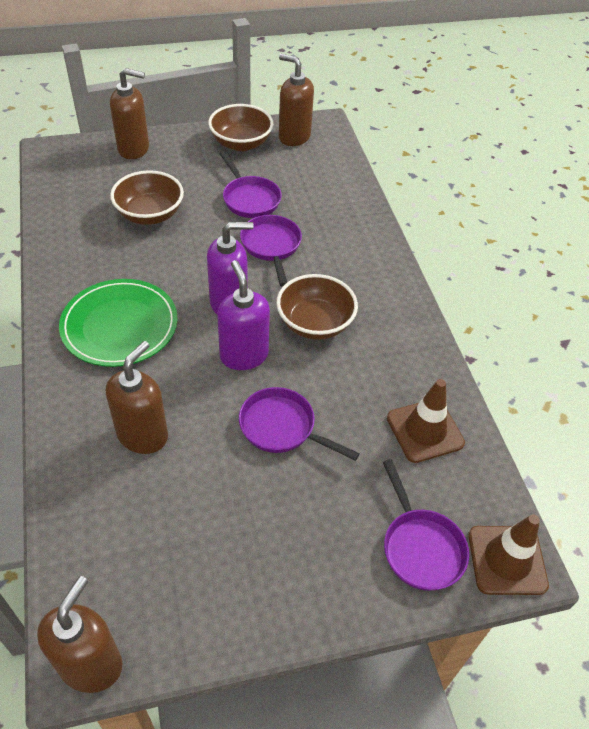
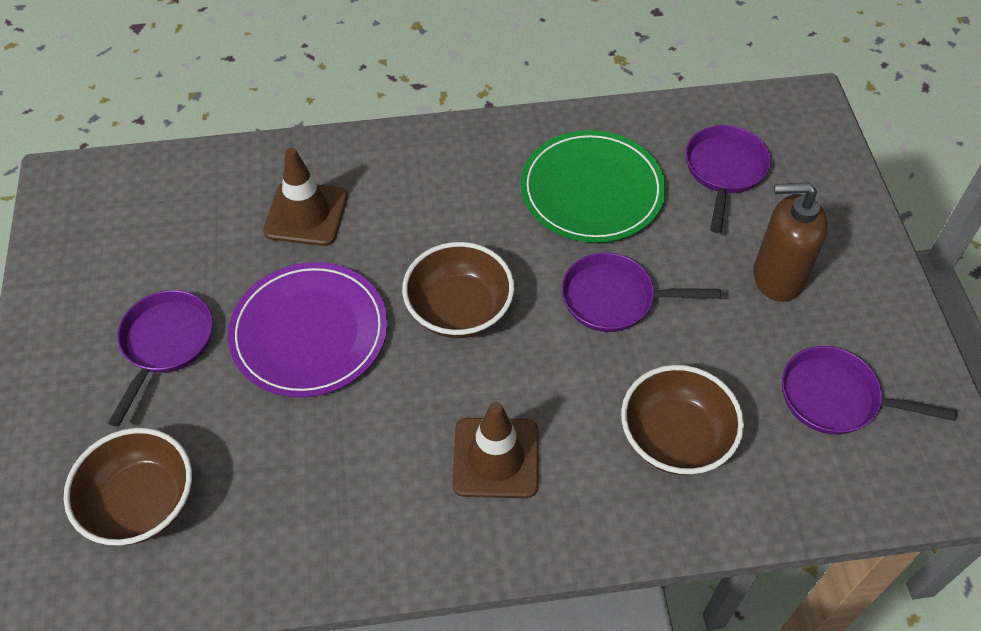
brown soap dispenser: [37,576,122,693] [106,341,168,454] [110,68,149,159] [279,54,314,146] = 4 -> [754,182,828,302] = 1
purple plate: none = 0 -> [228,262,388,397] = 1
purple soap dispenser: [207,222,254,314] [217,260,270,370] = 2 -> none = 0

